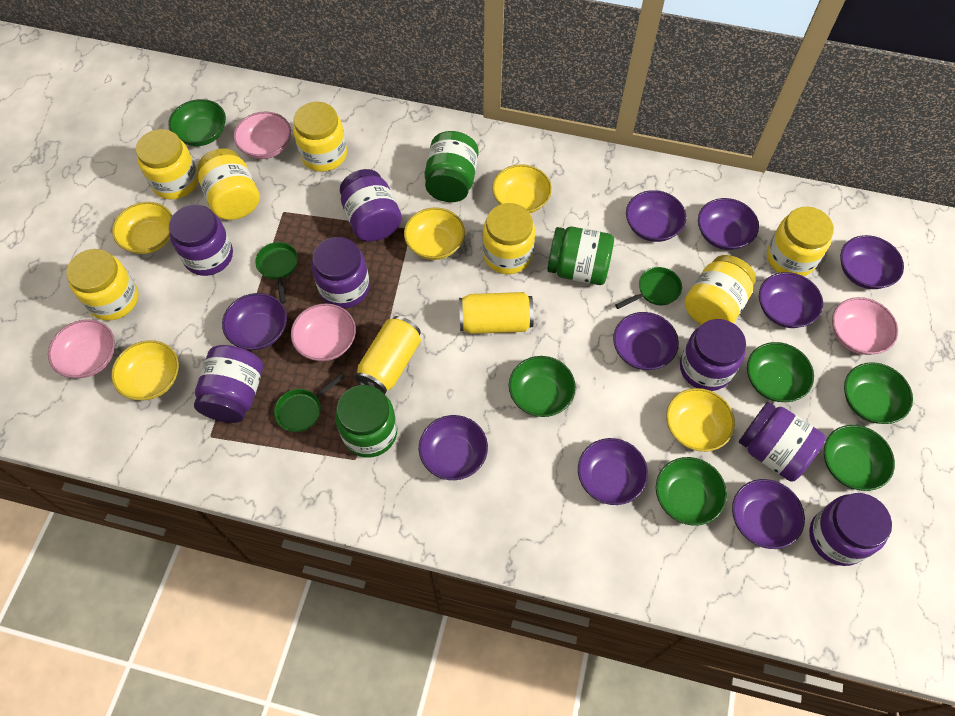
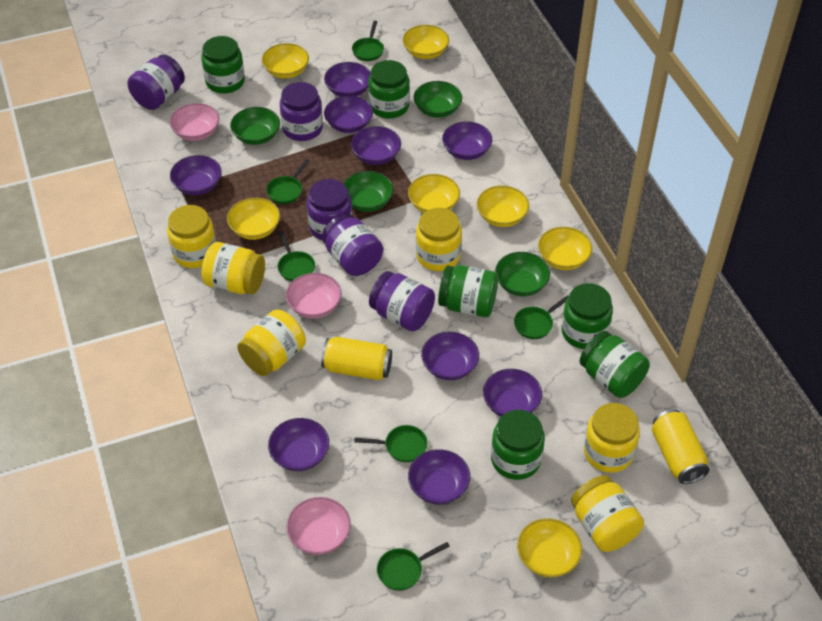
green bowl: [168,99,226,146] [509,356,576,417] [656,457,727,526] [747,342,814,402] [824,425,895,491] [844,362,913,424] = 6 -> [230,107,280,145] [343,171,394,212] [414,81,462,118] [495,252,550,296] = 4
green jar: [335,385,397,457] [425,131,479,202] [547,227,614,285] = 3 -> [201,36,245,94] [368,60,410,119] [438,265,498,317] [491,410,545,480] [561,283,613,349] [580,331,650,398] = 6
green pan: [255,242,298,304] [274,373,345,432] [615,267,682,309] = 3 -> [266,159,310,204] [277,231,315,282] [352,21,384,61] [354,425,428,462] [377,542,450,591] [514,295,569,339] = 6
pink bowl: [48,319,115,378] [233,111,291,159] [291,303,356,361] [832,297,898,355] = 4 -> [170,103,219,141] [286,273,342,319] [286,497,351,555] = 3
purple jar: [169,204,233,276] [194,345,263,423] [312,237,370,308] [340,169,402,241] [680,319,746,391] [739,402,826,482] [809,493,892,566] = 7 -> [127,54,185,110] [280,82,323,141] [307,179,352,240] [322,213,383,276] [369,271,435,331] = 5
yellow bowl: [111,340,179,400] [112,202,172,254] [404,207,465,260] [492,164,552,213] [666,388,735,452] = 5 -> [227,198,280,240] [262,43,309,78] [403,25,449,59] [408,174,460,213] [477,186,529,227] [517,518,582,578] [538,227,592,270] = 7
yellow jar: [66,249,139,321] [136,129,199,200] [197,149,260,220] [293,102,347,172] [482,203,535,274] [684,255,756,325] [767,207,834,276] = 7 -> [167,205,216,268] [201,242,265,294] [237,309,306,376] [416,208,462,271] [571,475,644,552] [584,403,640,473] = 6

